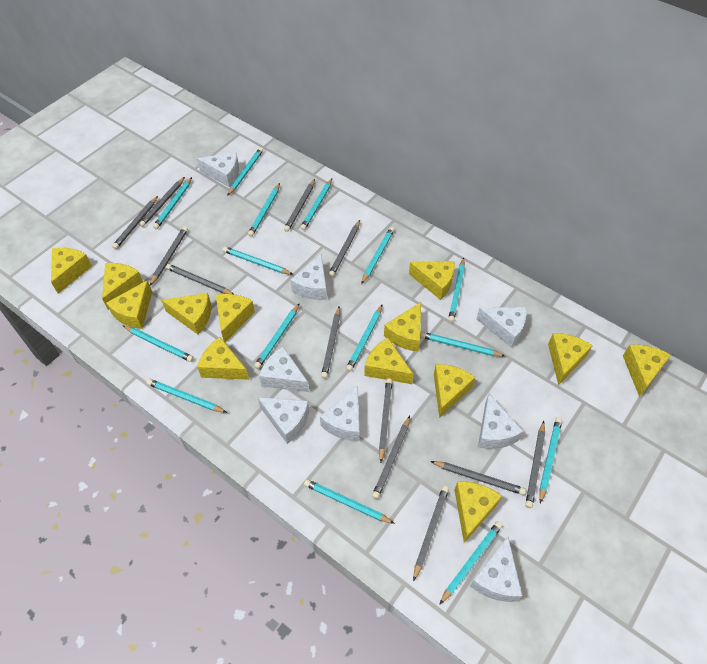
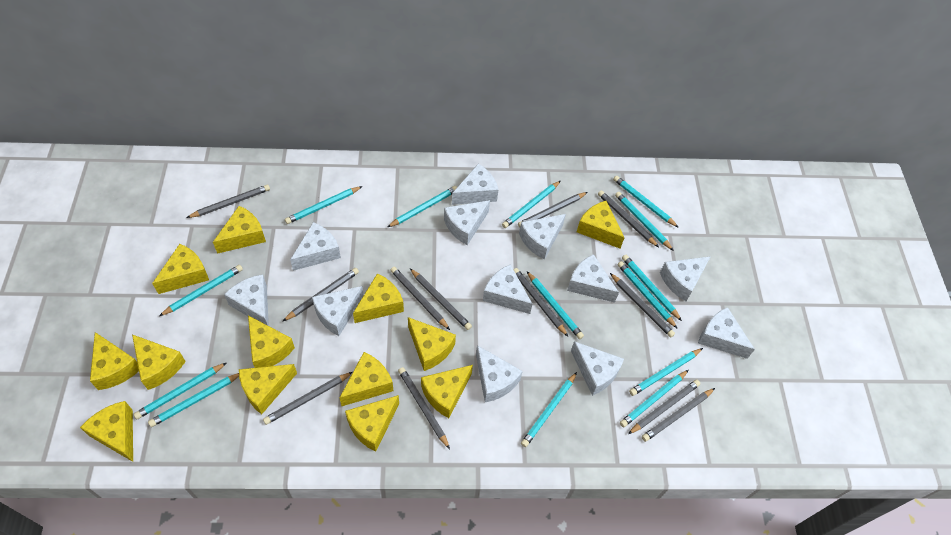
turquoise pencil: [123,326,194,362] [147,379,227,413] [153,177,192,229] [223,246,293,275] [227,147,263,196] [248,183,280,237] [254,303,300,369] [300,178,332,230] [304,479,395,524] [346,304,383,372] [361,227,395,284] [420,332,505,357] [439,521,503,605] [448,258,465,322] [539,418,562,503] = 15 -> [134,363,226,419] [148,373,239,427] [159,265,243,316] [285,186,362,224] [388,186,457,227] [502,181,561,228] [521,372,577,447] [527,271,584,339] [613,176,679,228] [615,192,674,251] [618,261,678,329] [620,370,689,427] [622,255,682,321] [629,348,703,396] = 14
white cheese: [197,152,239,187] [258,397,309,444] [259,347,309,392] [291,254,327,300] [320,386,359,441] [470,537,522,602] [477,307,527,348] [478,394,523,449] = 8 -> [224,274,269,326] [290,222,341,271] [312,286,364,336] [444,200,490,245] [452,164,498,205] [476,345,523,402] [483,264,532,314] [519,214,566,260] [567,254,619,303] [571,341,624,396] [660,256,711,301] [698,307,755,359] = 12

